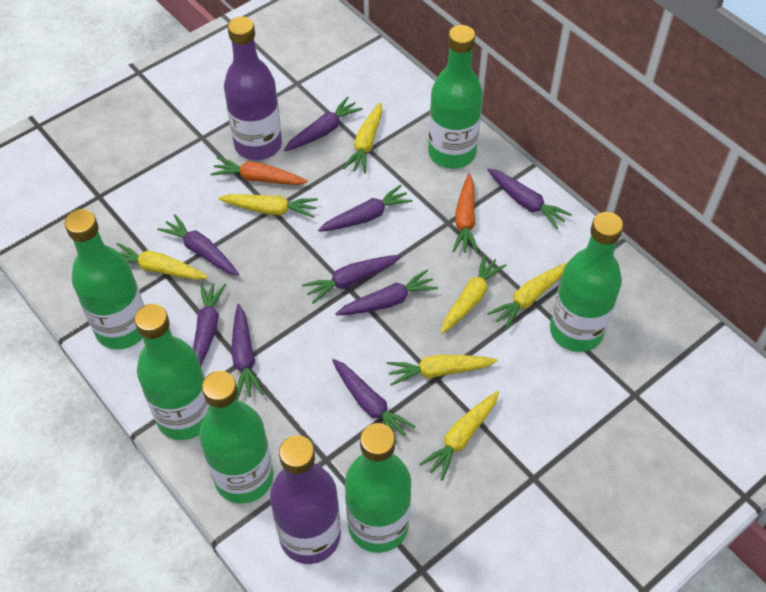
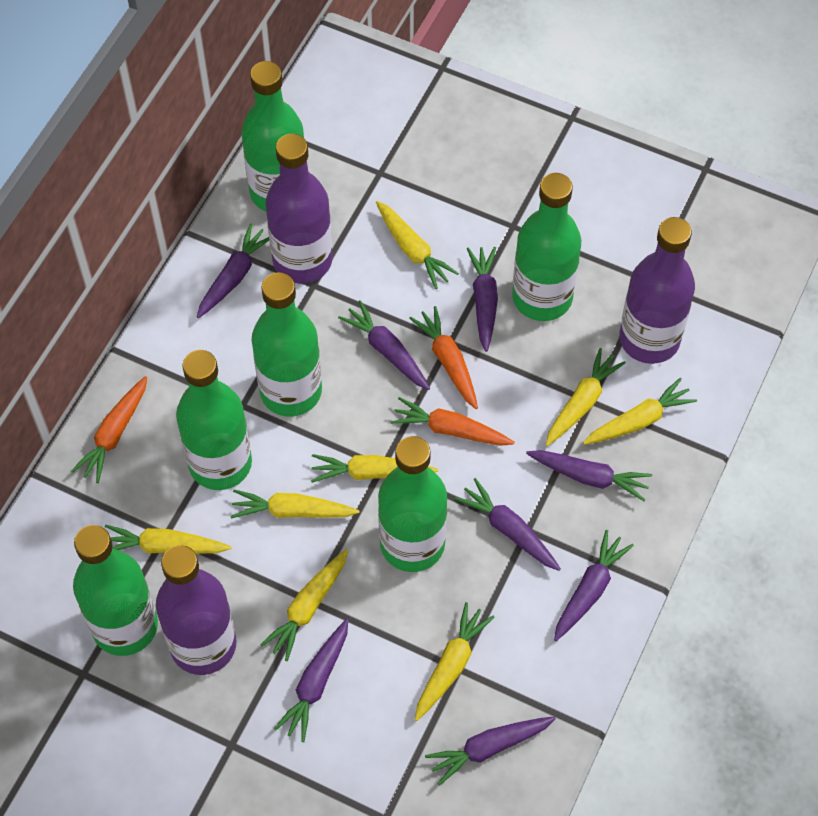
orange carrot: [211,157,308,185] [452,173,478,254] = 2 -> [71,376,147,483] [390,397,515,446] [409,306,478,409] = 3
purple bottle: [224,17,282,160] [270,435,341,564] = 2 -> [156,545,236,675] [265,134,333,283] [619,217,695,364] = 3
purple carrot: [157,214,239,276] [193,282,226,365] [231,304,264,398] [284,97,363,151] [302,255,401,304] [318,185,413,232] [332,359,416,444] [336,269,438,315] [487,168,572,229] = 9 -> [197,223,269,318] [274,619,348,742] [338,300,430,390] [425,716,556,786] [455,478,561,571] [467,247,498,352] [526,450,652,501] [554,530,634,641] = 8
yellow carrot: [117,243,208,280] [218,194,318,218] [343,102,382,174] [386,355,498,386] [419,391,499,481] [441,254,507,334] [487,262,568,330] = 7 -> [105,525,231,554] [230,489,359,518] [260,549,348,661] [311,454,438,483] [376,201,459,289] [415,602,494,721] [546,348,626,446] [583,378,697,445] = 8

